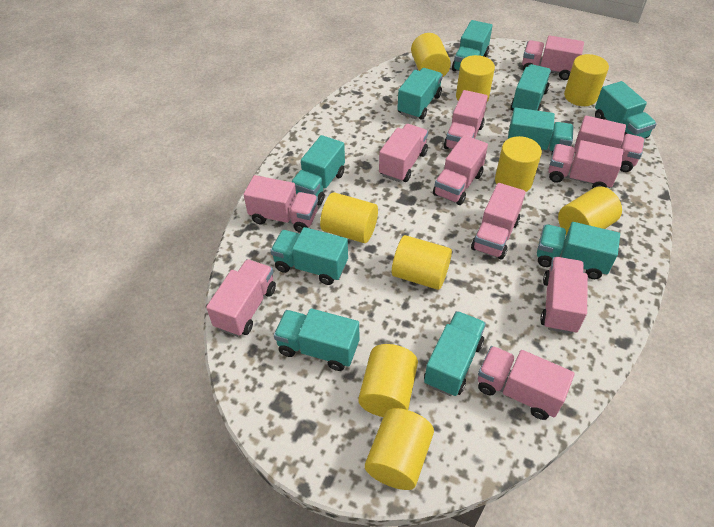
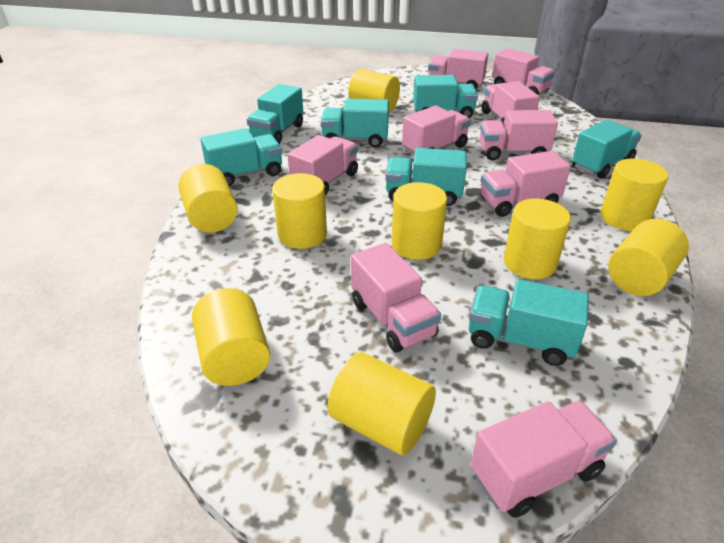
pink truck: [206,259,276,337] [244,175,318,233] [379,124,428,182] [433,135,488,205] [444,90,488,150] [471,183,526,259] [478,346,574,420] [522,35,584,80] [540,257,588,334] [548,140,623,188] [574,115,645,172] = 11 -> [287,135,358,196] [351,243,441,353] [402,106,471,155] [428,49,488,89] [470,400,617,518] [480,110,558,160] [481,151,571,217] [482,81,540,124] [492,48,555,95] = 9
turquoise truck: [270,227,348,285] [274,308,359,371] [291,135,345,205] [397,68,443,120] [424,311,486,396] [452,20,493,71] [508,108,574,153] [511,64,551,111] [537,222,620,279] [595,81,657,139] = 10 -> [200,128,282,186] [247,84,303,144] [321,99,389,148] [386,148,467,206] [413,75,478,118] [469,279,589,366] [572,120,642,179] = 7

